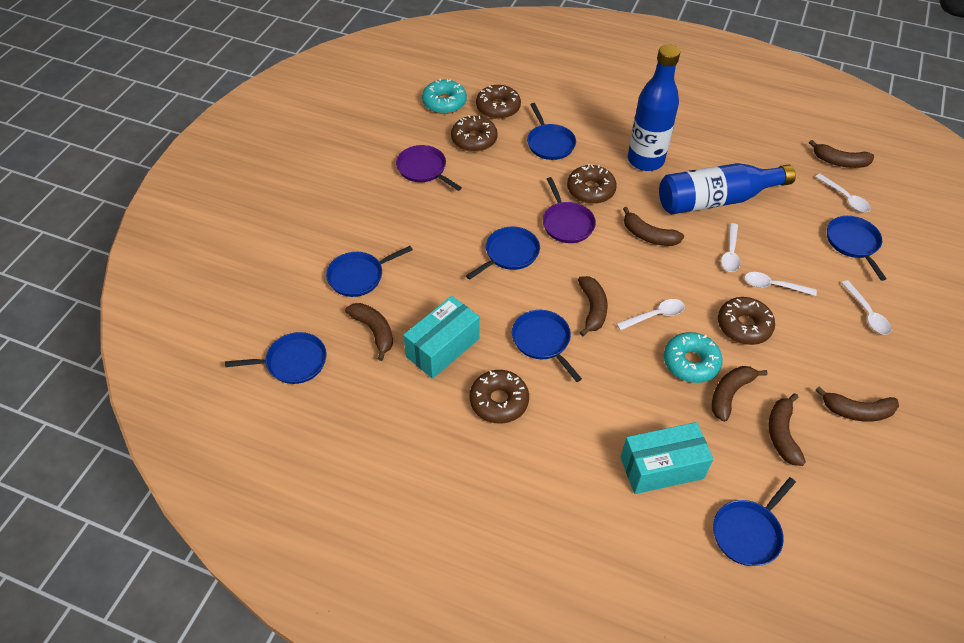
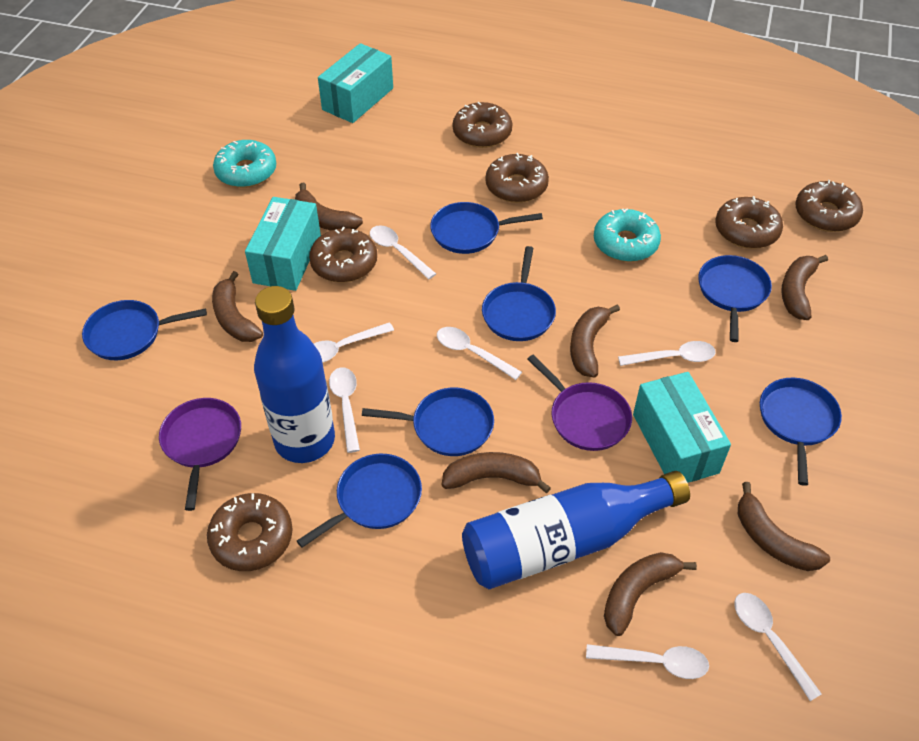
brown donut: [451,115,498,152] [469,370,529,424] [476,85,521,119] [567,164,617,204] [718,297,775,345] = 5 -> [207,493,293,571] [309,227,377,283] [452,102,512,148] [485,153,549,203] [715,196,783,249] [796,180,863,232] = 6
turquoise box: [403,296,480,379] [621,422,714,494] = 2 -> [245,197,321,291] [318,43,393,123] [633,372,731,483] = 3
white spoon: [616,299,685,330] [721,223,741,272] [744,272,817,296] [815,174,871,212] [841,280,891,335] = 5 -> [314,322,394,363] [329,367,360,453] [370,225,436,279] [437,327,522,380] [586,644,709,679] [618,341,716,366] [734,593,822,701] = 7

